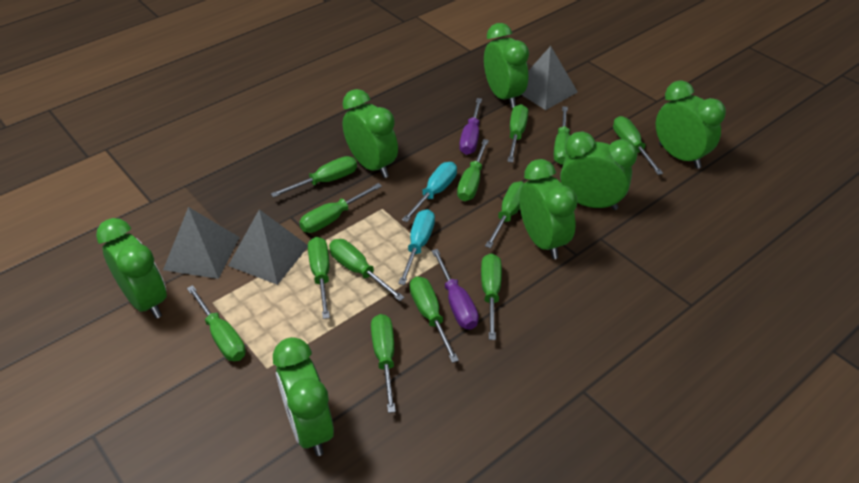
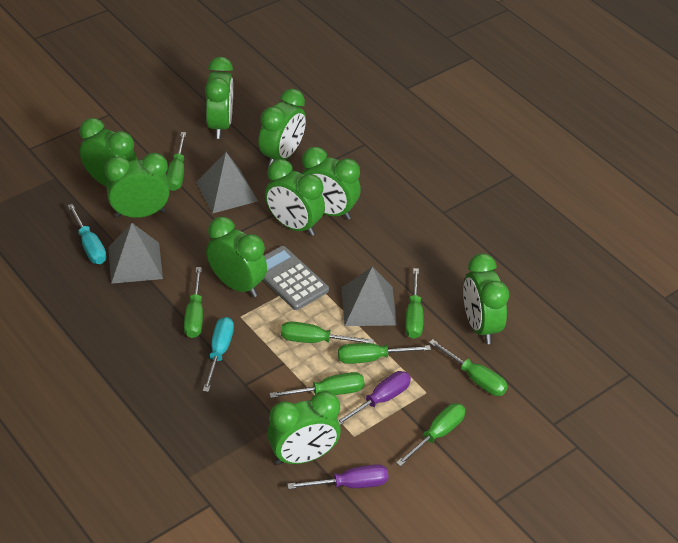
green clock: [96,218,167,319] [273,337,334,456] [343,89,398,178] [484,23,529,108] [519,159,578,259] [560,131,637,210] [656,80,726,169] = 7 -> [79,118,137,186] [105,153,170,218] [205,57,233,139] [206,217,267,297] [258,88,306,167] [265,159,325,236] [267,391,341,465] [302,147,361,220] [463,253,509,344] = 9
green screwdriver: [187,285,246,361] [271,156,357,198] [299,183,382,233] [308,237,330,319] [329,239,405,301] [371,314,396,413] [410,276,459,363] [457,139,489,201] [481,253,502,340] [485,181,524,248] [507,104,528,163] [554,106,570,165] [613,116,663,175] = 13 -> [166,132,186,191] [184,267,203,338] [269,372,365,398] [281,322,374,344] [338,343,431,364] [396,403,465,467] [405,268,424,339] [429,339,508,396] = 8
grey calculator: none = 0 -> [263,246,329,310] = 1

